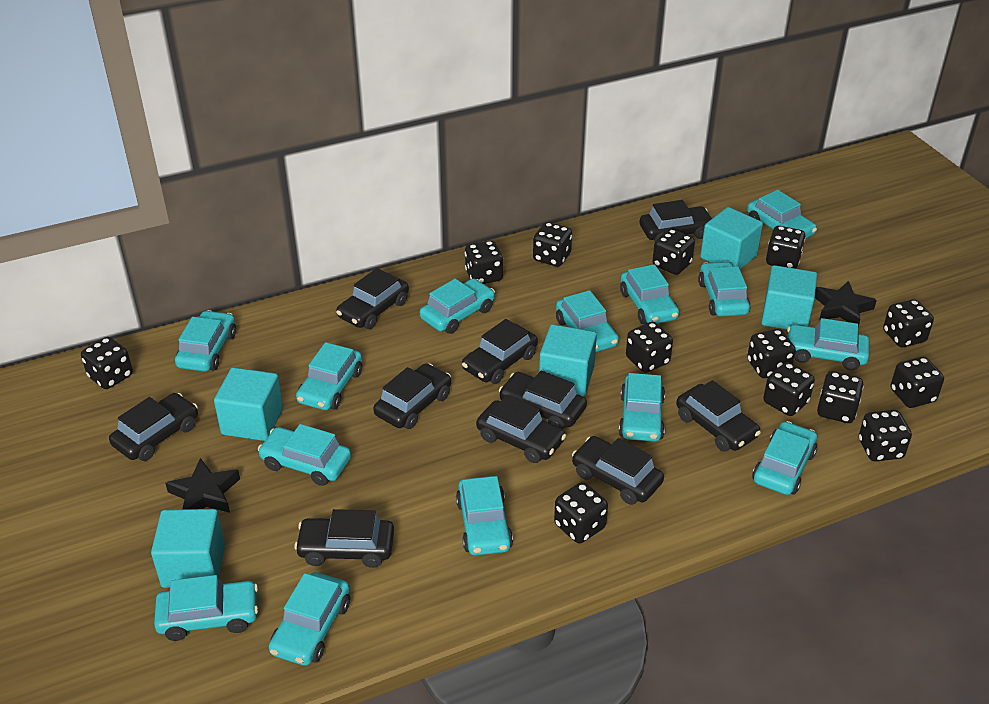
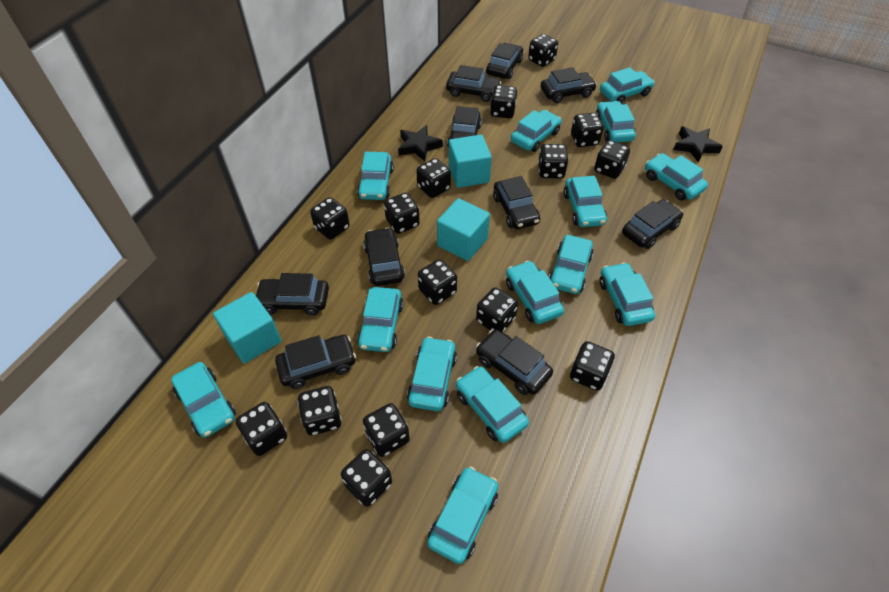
black dice: [81,337,133,389] [465,241,503,284] [533,222,572,267] [554,482,608,543] [626,322,673,373] [652,229,695,275] [747,329,796,378] [763,362,815,416] [766,226,806,269] [817,371,864,423] [859,410,912,461] [883,299,934,347] [891,357,944,408] = 13 -> [236,402,287,456] [298,386,342,435] [310,197,350,239] [341,449,392,507] [363,403,410,457] [384,193,420,234] [416,158,451,198] [418,259,457,305] [476,287,518,333] [490,85,517,118] [528,34,558,67] [538,144,568,178] [570,341,615,391] [571,113,603,147] [594,140,630,179] = 15
turquoise cube: [151,509,225,588] [214,367,283,441] [539,324,597,396] [700,207,763,270] [761,265,817,330] = 5 -> [213,292,281,363] [437,198,490,261] [449,134,492,188] = 3

